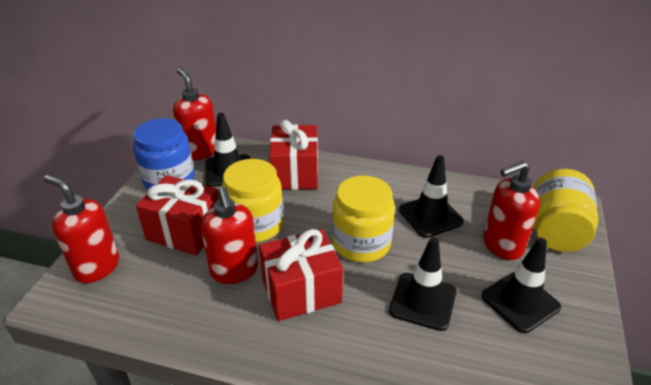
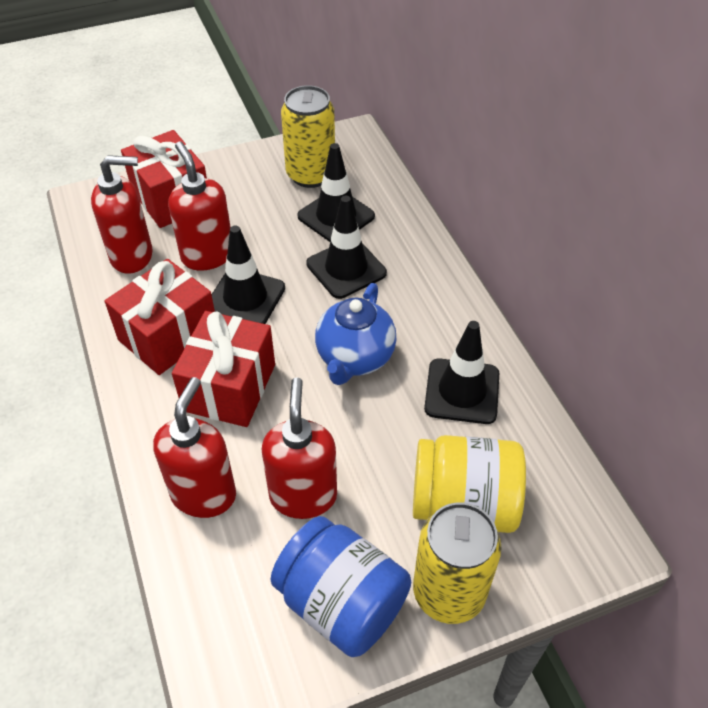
blue teapot: none = 0 -> [315,283,396,385] = 1
yellow can: none = 0 -> [281,85,335,188] [413,502,502,624] = 2
yellow jar: [222,159,284,242] [332,175,395,263] [534,169,598,252] = 3 -> [413,435,526,533] = 1

